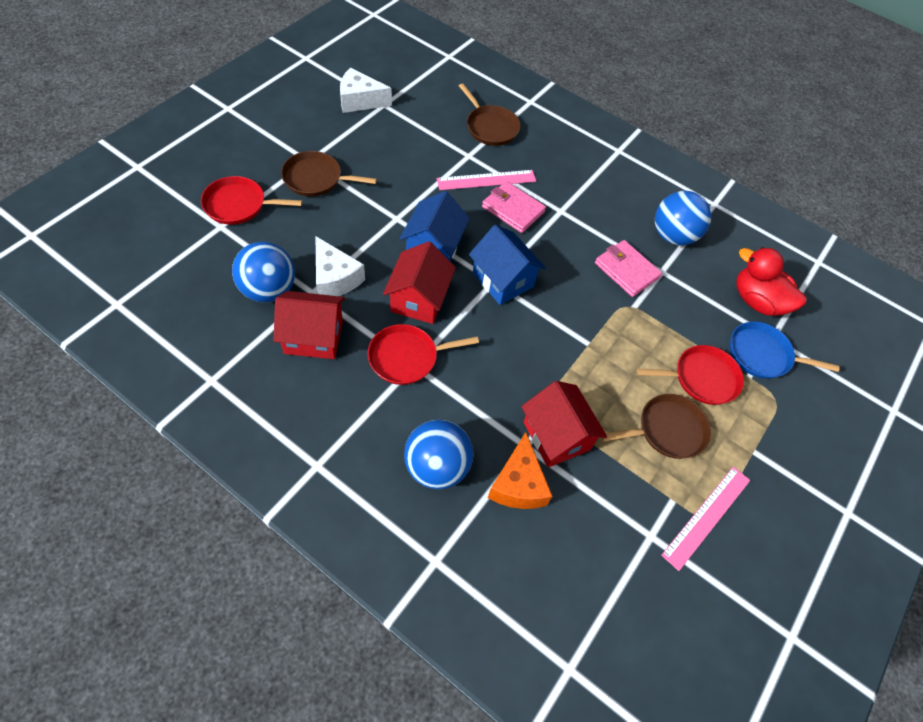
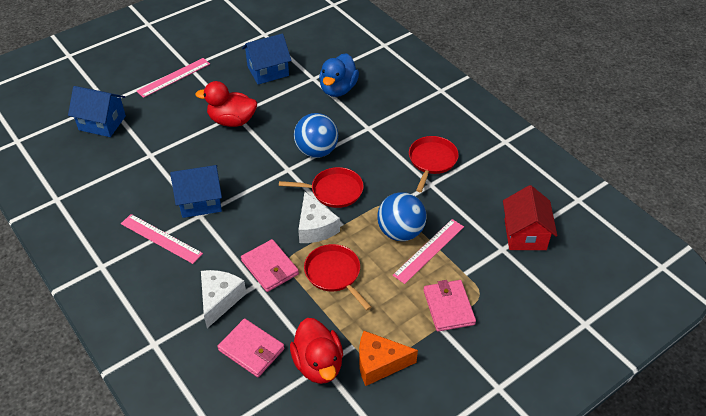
blue ball: [232,242,295,303] [404,419,473,489] [655,191,711,246] = 3 -> [294,113,338,158] [377,192,427,241] = 2
blue duck: none = 0 -> [319,53,359,97] = 1
blue house: [400,191,470,261] [469,225,546,305] = 2 -> [68,86,126,137] [170,165,222,218] [242,33,291,84] = 3
blue pan: [730,322,840,379] = 1 -> none = 0
brown pan: [281,151,377,197] [459,83,520,146] [602,394,711,459] = 3 -> none = 0
pink ruler: [437,170,536,190] [661,466,750,571] = 2 -> [121,214,203,264] [137,58,210,98] [392,219,464,284] = 3
pink wallet: [482,181,546,233] [595,240,662,297] = 2 -> [217,319,285,377] [241,239,299,292] [423,280,476,332] = 3
red duck: [736,247,807,316] = 1 -> [195,81,257,127] [290,318,343,384] = 2
red house: [273,291,345,359] [383,241,456,324] [521,381,607,468] = 3 -> [503,185,557,250] = 1

